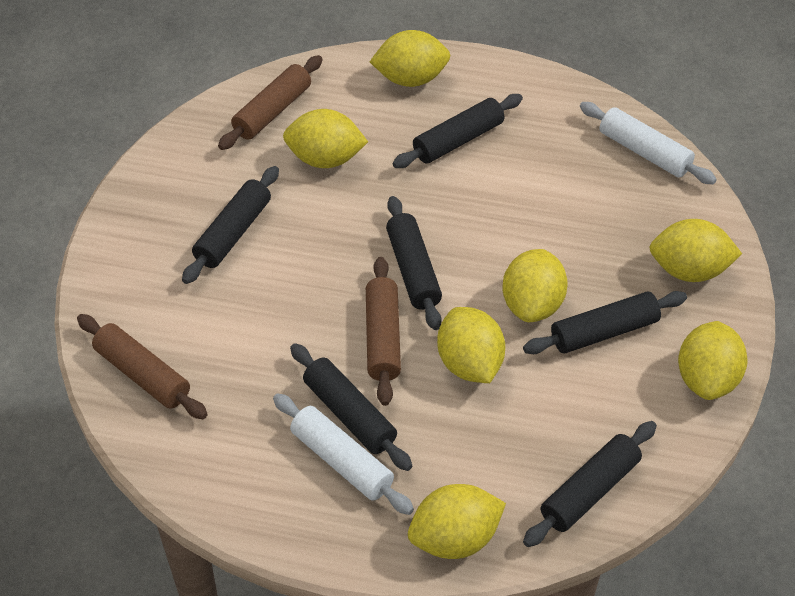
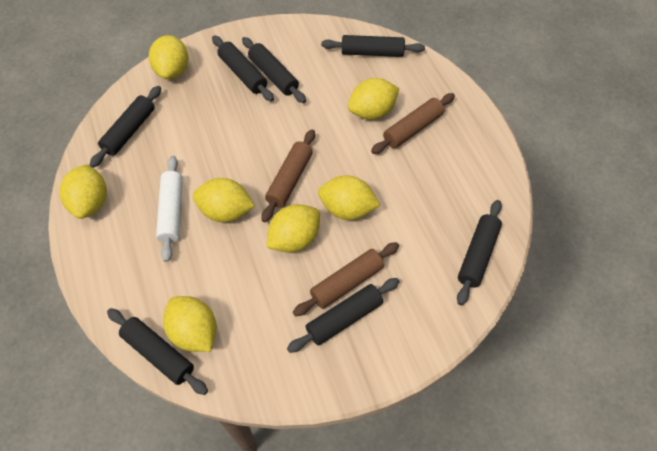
black rolling pin: [182,166,279,284] [290,343,412,471] [386,196,442,330] [393,94,523,168] [523,291,687,354] [523,421,657,547] = 6 -> [90,86,161,168] [107,308,208,395] [212,35,274,102] [242,37,306,103] [287,278,400,353] [321,35,425,57] [457,200,502,305] = 7
white rolling pin: [273,393,414,515] [580,102,717,184] = 2 -> [156,156,183,262] = 1

